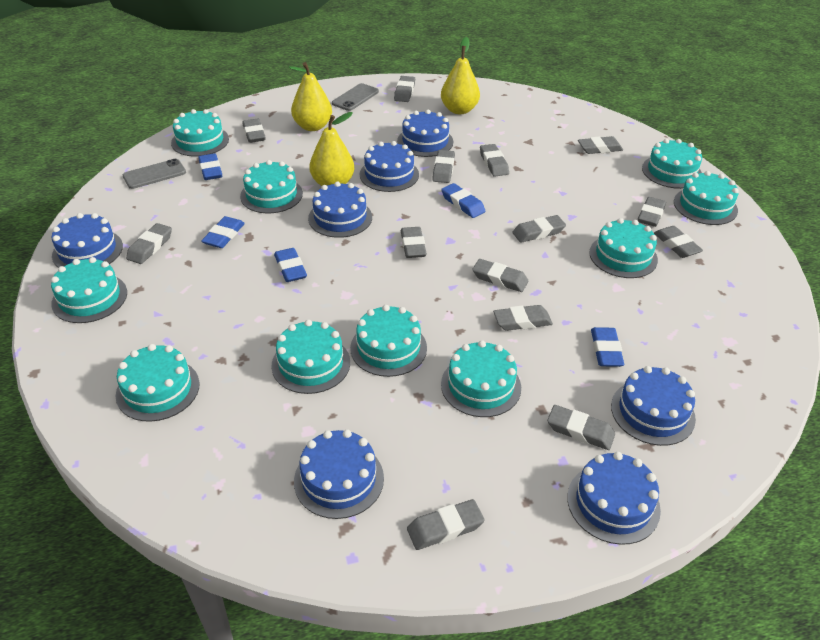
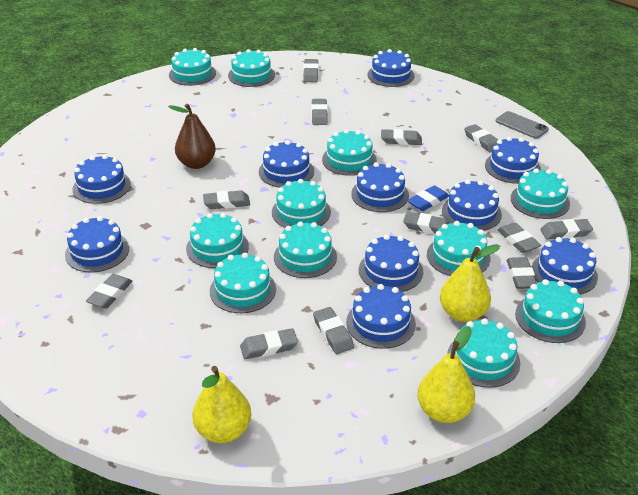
blue cake: [52,213,123,268] [294,430,384,519] [308,182,372,238] [360,141,419,192] [397,110,453,157] [567,452,661,545] [611,366,696,446] = 7 -> [65,216,129,273] [73,155,131,204] [259,140,314,188] [346,284,416,349] [351,162,409,212] [359,234,423,292] [367,49,414,87] [442,179,502,231] [485,137,541,184] [532,237,598,295] = 10
blue eraser: [198,153,222,180] [201,216,245,248] [274,248,307,282] [441,183,485,218] [591,327,624,367] = 5 -> [407,185,449,211] = 1
brown pear: none = 0 -> [168,104,216,169] = 1
grey eraser: [126,223,172,264] [242,119,266,143] [394,76,415,102] [401,227,427,258] [407,499,484,550] [432,150,455,183] [472,259,528,292] [480,144,509,177] [493,305,553,331] [512,215,566,243] [547,405,615,450] [578,136,623,154] [638,197,666,227] [654,226,703,258] = 14 -> [86,274,133,309] [203,190,250,209] [240,328,298,359] [303,59,319,82] [311,99,328,125] [313,307,354,354] [381,129,422,145] [403,212,450,234] [464,124,498,153] [497,222,541,253] [507,257,537,289] [541,219,593,240] = 12
grey phone: [123,159,186,189] [332,83,379,111] = 2 -> [496,111,549,139] = 1
turquoise cake: [51,257,127,323] [116,344,200,422] [171,109,229,156] [240,160,303,213] [272,320,350,394] [350,305,427,377] [441,340,521,417] [589,218,658,278] [642,139,702,189] [674,171,739,225] = 10 -> [169,48,216,86] [186,213,249,268] [210,253,276,313] [228,49,275,87] [272,179,331,228] [274,221,337,278] [322,129,377,176] [427,221,490,276] [447,319,520,388] [511,168,570,219] [515,279,586,343] = 11

